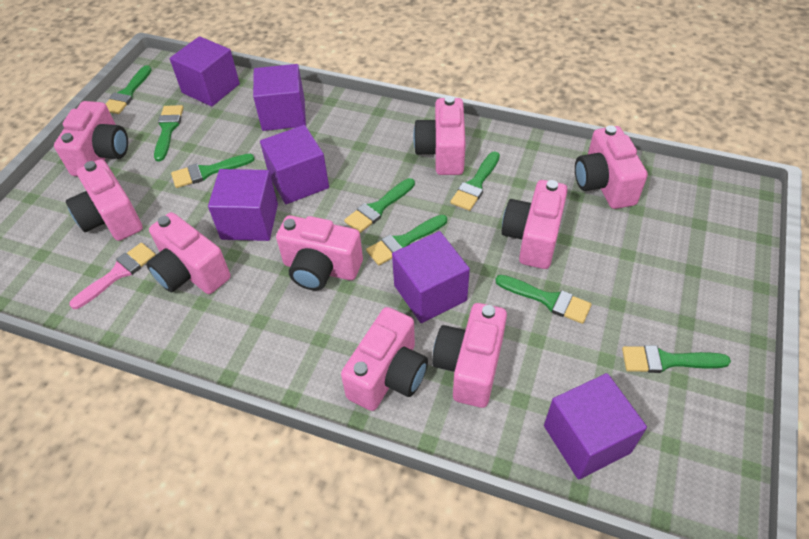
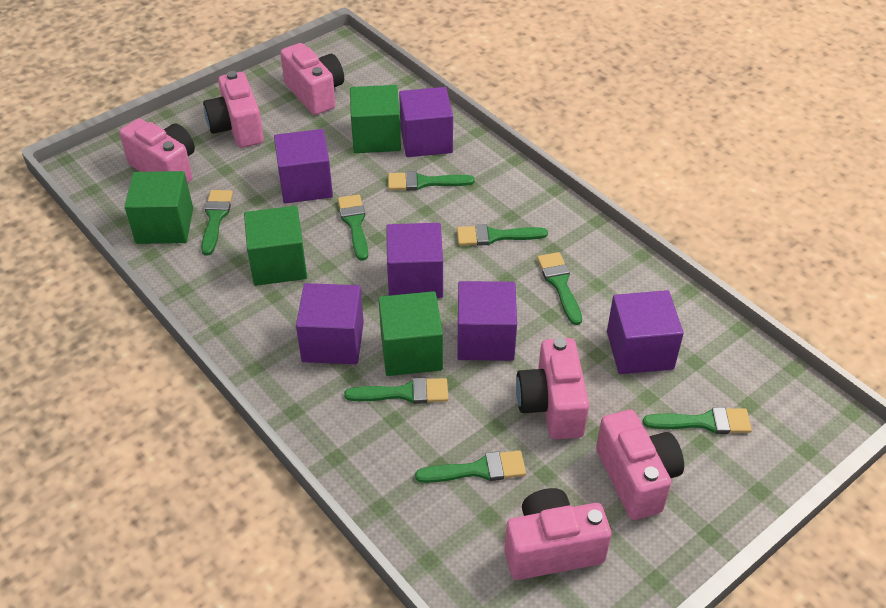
green cube: none = 0 -> [124,171,193,244] [244,206,307,286] [350,85,401,153] [379,291,443,376] = 4
pink brush: [69,243,156,309] = 1 -> none = 0
pink camera: [54,101,128,176] [66,159,143,241] [146,212,231,294] [276,215,363,290] [341,307,428,411] [413,96,466,175] [432,303,507,408] [502,180,568,269] [575,125,648,209] = 9 -> [119,118,195,183] [203,71,264,148] [280,43,344,115] [504,488,611,580] [516,338,589,439] [596,410,684,520] = 6

